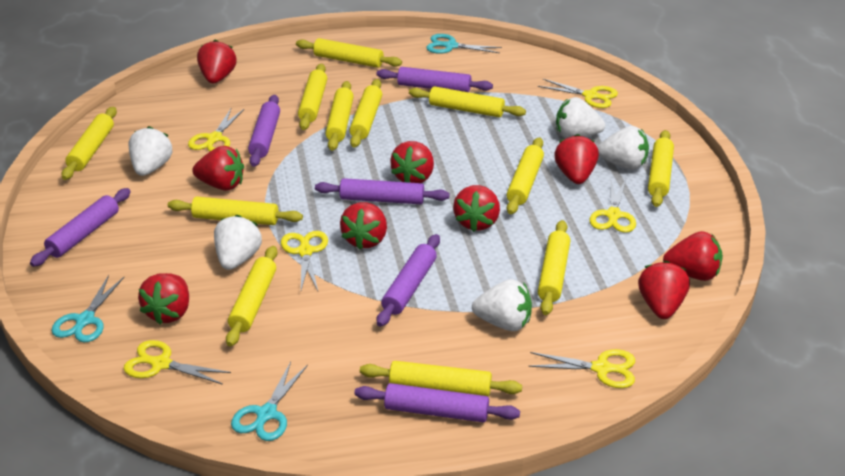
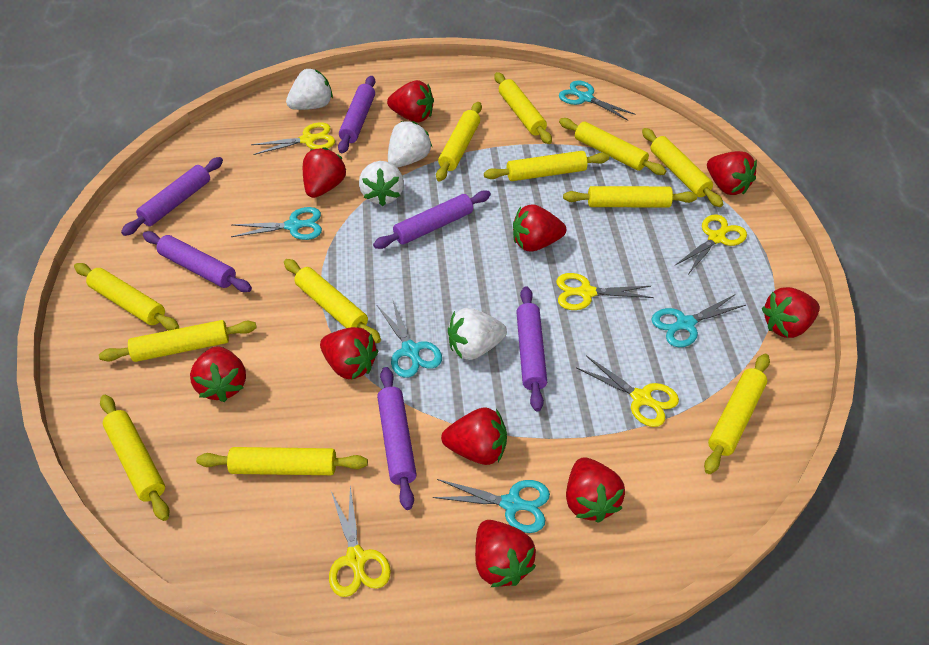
red strawberry: [138,273,189,325] [192,146,244,191] [197,39,236,84] [340,202,387,250] [390,141,434,183] [453,185,500,232] [554,134,599,184] [638,261,690,319] [663,231,723,281] = 9 -> [190,346,246,402] [303,147,346,198] [320,327,378,379] [387,80,434,123] [441,407,507,465] [475,520,536,587] [513,204,566,251] [566,457,625,523] [707,151,757,195] [762,287,820,338] = 10
turquoise scissors: [51,275,124,342] [231,362,308,441] [426,34,502,54] = 3 -> [231,207,322,240] [377,298,442,378] [433,479,550,533] [559,81,635,120] [651,295,746,347] = 5
white strawberry: [128,126,172,176] [214,215,262,270] [472,279,532,331] [556,97,605,138] [598,126,649,170] = 5 -> [286,69,333,110] [359,161,404,206] [388,121,432,168] [448,308,507,360] = 4
yellow scissors: [124,340,231,385] [188,109,244,151] [281,231,328,291] [529,349,635,388] [538,79,618,108] [590,178,636,233] = 6 -> [251,122,335,155] [329,486,391,597] [556,273,654,310] [577,356,679,427] [675,214,747,273] = 5

